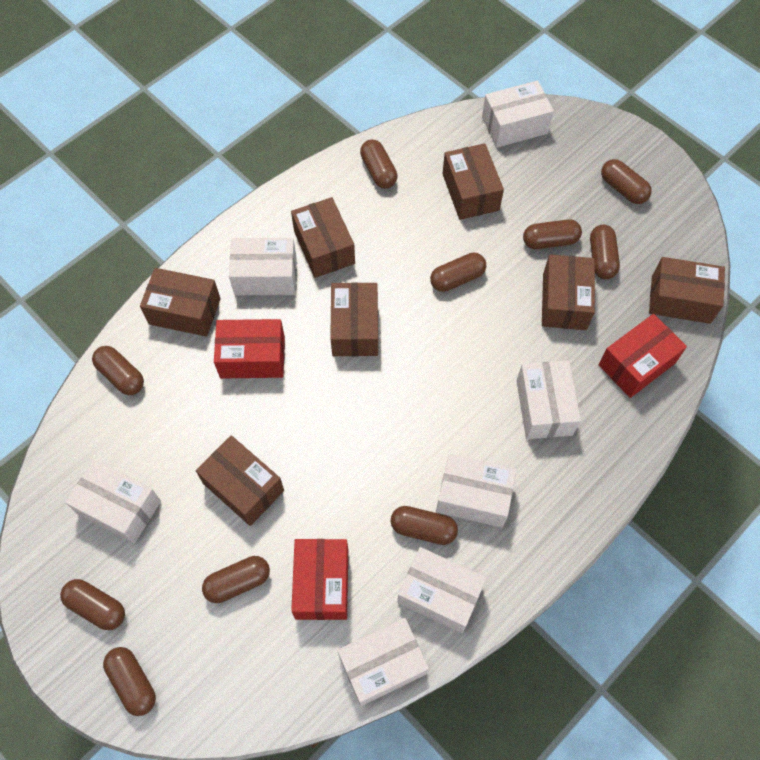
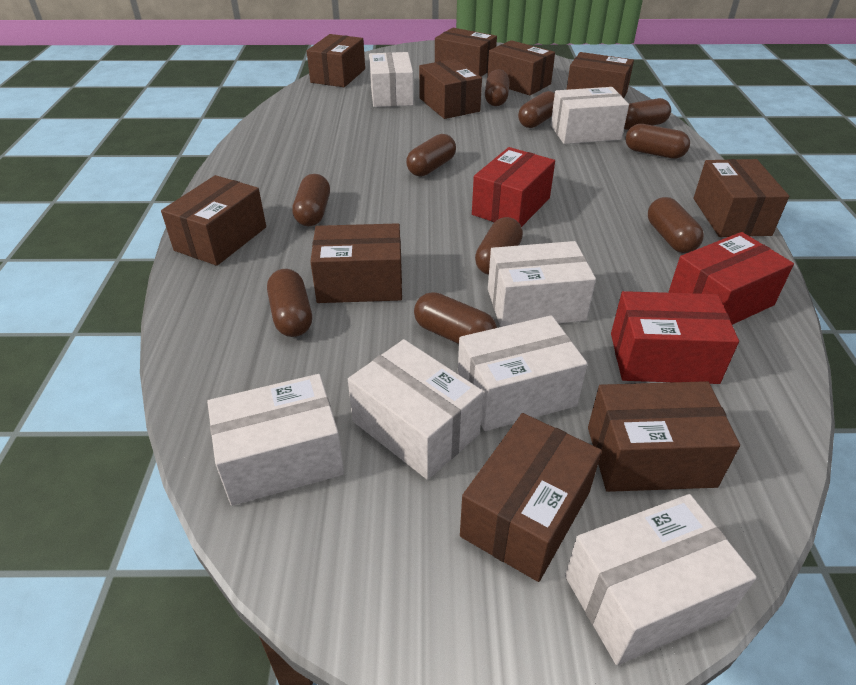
brown box: [140,268,220,337] [196,435,284,526] [291,197,355,278] [330,283,378,356] [443,143,504,220] [542,254,595,330] [649,257,725,324] = 7 -> [161,175,266,266] [307,34,365,87] [310,223,402,303] [419,59,482,119] [435,28,497,77] [460,413,602,582] [487,40,555,95] [566,52,634,98] [588,381,740,492] [693,159,789,237] = 10

